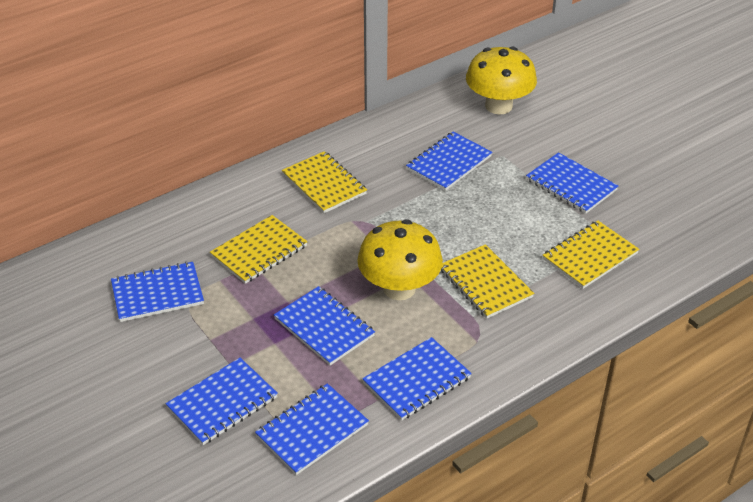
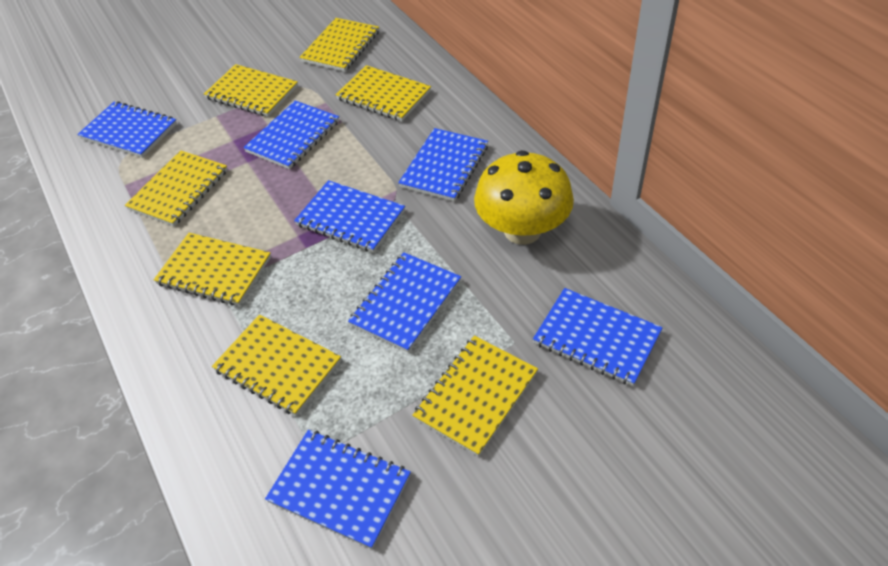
yellow mushroom: [357,220,443,300] [466,46,537,114] = 2 -> [474,150,574,245] = 1
yellow notebook: [210,215,308,284] [282,151,367,213] [441,244,534,318] [543,221,639,289] = 4 -> [125,150,228,226] [154,233,271,306] [204,64,298,117] [212,315,341,416] [299,18,379,72] [335,65,431,121] [412,336,538,457] = 7

